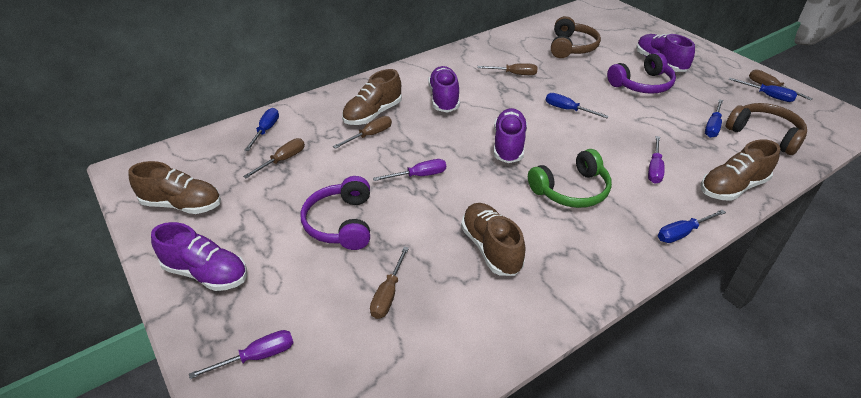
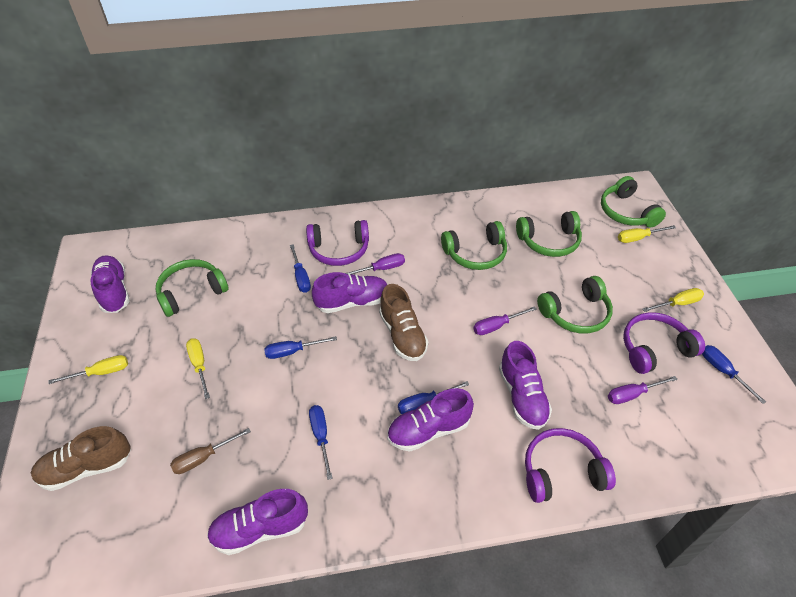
brown headphones: [551,16,601,58] [726,103,807,155] = 2 -> none = 0
brown screwdriver: [243,138,305,178] [333,116,392,149] [370,247,409,319] [477,63,537,75] [749,69,813,100] = 5 -> [170,428,251,474] = 1
brown shoe: [128,161,221,214] [342,69,402,125] [461,203,525,276] [701,139,780,201] = 4 -> [31,426,131,491] [379,284,428,361] = 2
green headphones: [528,149,612,208] = 1 -> [155,259,229,317] [441,221,507,270] [516,211,582,257] [537,276,613,334] [601,176,666,228] = 5
purple headphones: [300,176,370,250] [607,52,676,94] = 2 -> [306,220,369,266] [525,428,616,503] [623,312,705,374] = 3
purple shoe: [151,222,247,291] [428,66,460,113] [494,108,527,163] [636,33,695,72] = 4 -> [91,255,130,313] [207,489,308,555] [312,272,387,313] [387,388,474,452] [499,341,552,430] = 5
yellow screwdriver: none = 0 -> [49,355,128,384] [186,338,210,399] [618,225,676,243] [642,288,704,312] = 4

